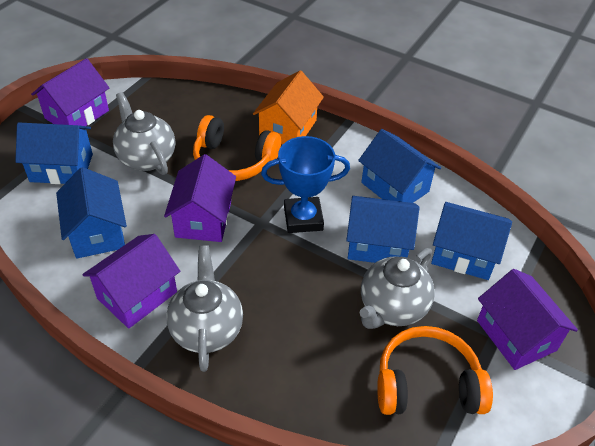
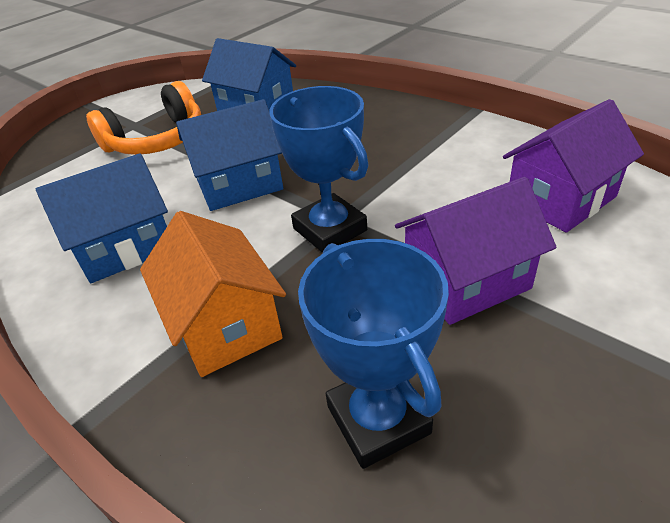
blue house: [15,122,93,184] [56,167,127,259] [346,196,420,263] [358,129,441,203] [431,202,512,280] = 5 -> [36,153,168,283] [176,99,283,211] [202,38,296,111] = 3
blue trophy: [261,136,350,233] = 1 -> [269,86,369,253] [298,239,449,469] = 2
grey teapot: [113,92,175,175] [166,245,243,372] [360,248,435,329] = 3 -> none = 0
orange headphones: [193,115,281,181] [377,326,493,415] = 2 -> [86,81,201,155] = 1
purple house: [31,58,109,126] [82,234,180,329] [164,154,236,242] [477,269,578,370] = 4 -> [395,177,557,325] [503,99,644,233] = 2

